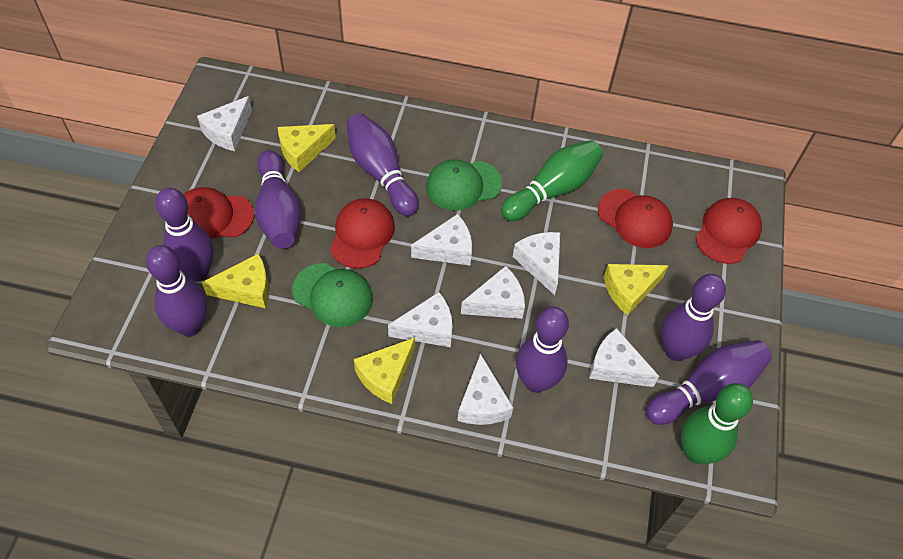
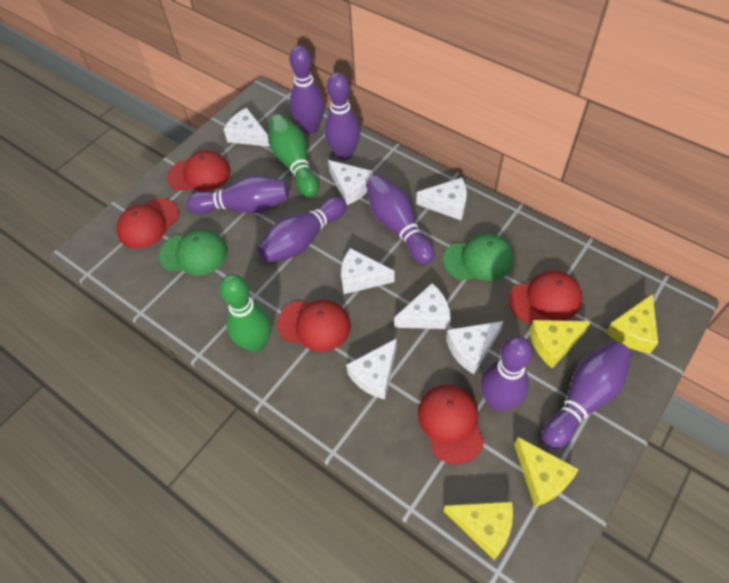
red cap: [183,187,254,239] [330,198,395,269] [598,189,673,248] [696,198,762,264] = 4 -> [117,198,179,249] [167,151,231,191] [277,300,351,352] [418,385,484,464] [509,270,583,324] = 5

